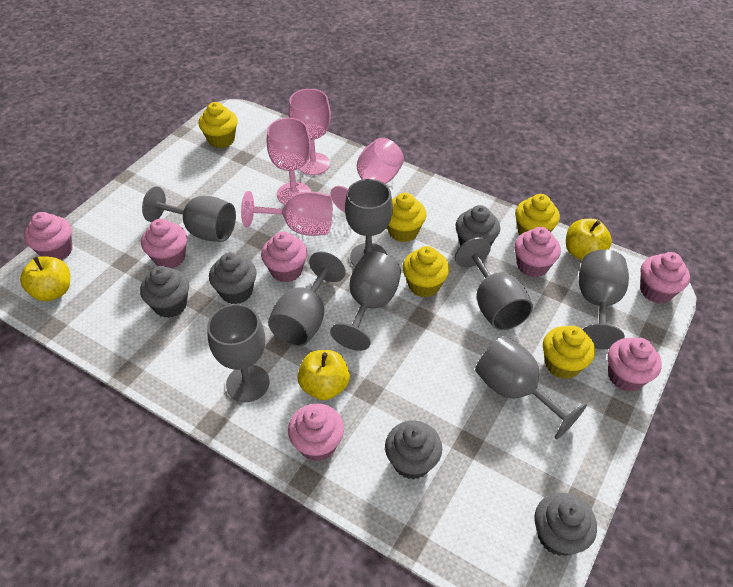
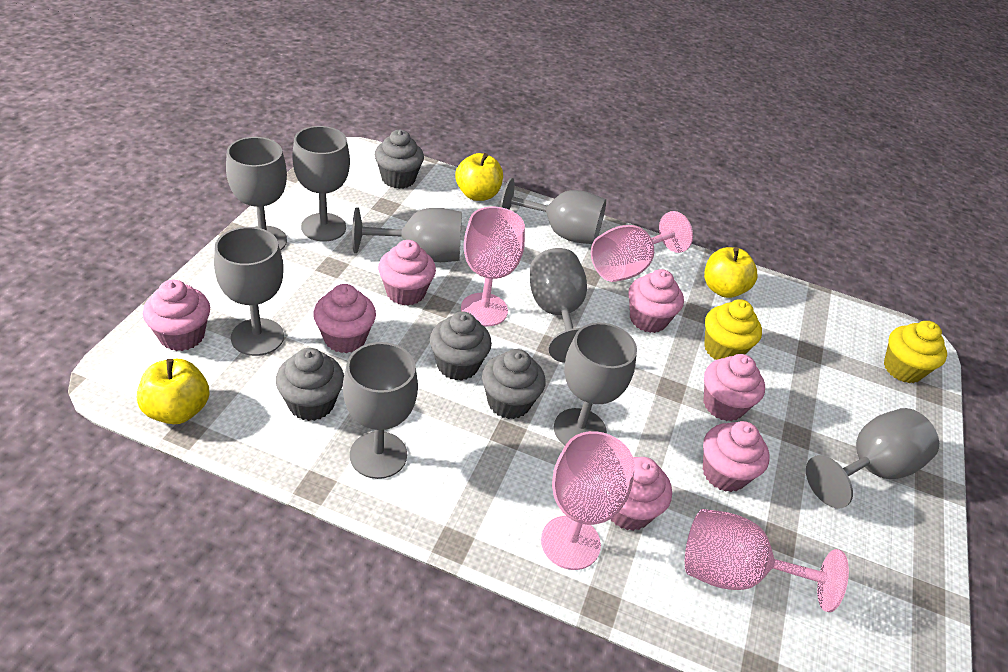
grey cupcake: [140,266,189,318] [209,253,257,304] [385,420,442,480] [455,205,500,245] [535,493,597,556] = 5 -> [276,348,344,421] [375,130,424,189] [430,312,492,381] [482,349,546,419] = 4
grey goblet: [142,186,236,242] [207,304,269,402] [268,252,346,346] [330,251,401,351] [345,179,393,266] [455,237,533,330] [475,336,587,440] [579,249,629,349] = 8 -> [214,227,284,356] [226,137,287,251] [292,126,350,242] [343,342,418,479] [352,207,462,262] [500,178,606,244] [530,248,587,363] [554,322,637,445] [806,408,939,509] = 9
yellow cupcake: [199,102,238,148] [387,193,426,242] [403,246,450,298] [515,194,560,235] [543,326,595,379] = 5 -> [704,299,762,360] [884,321,947,383] = 2

